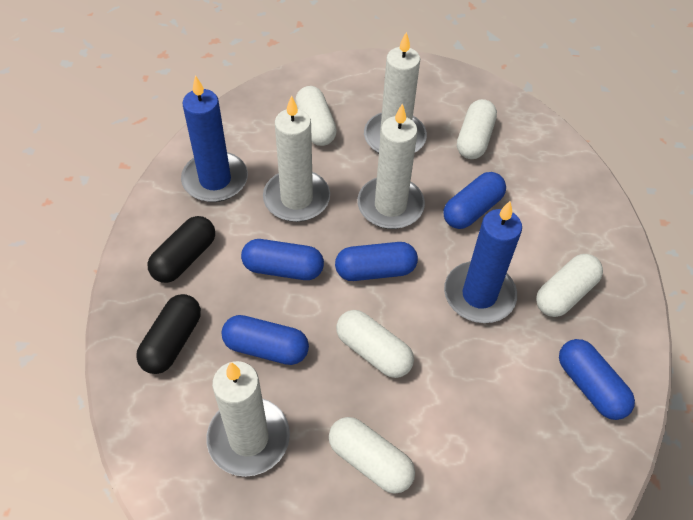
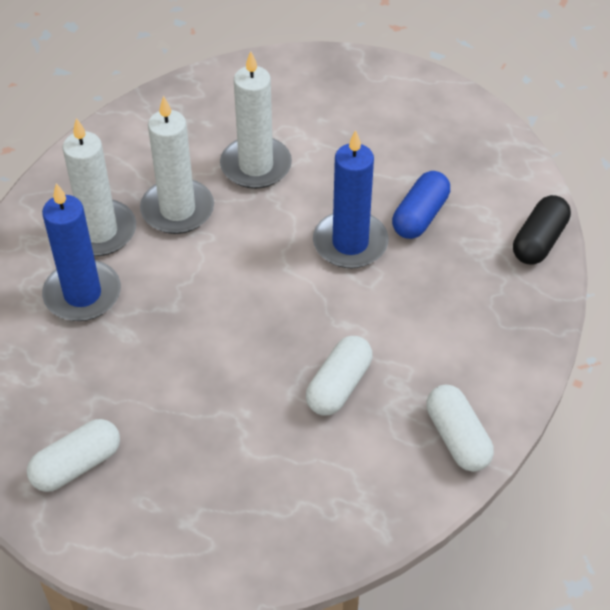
black capsule: [136,294,201,374] [147,216,215,283] = 2 -> [513,195,571,265] = 1
blue capsule: [222,315,309,365] [241,239,324,280] [335,242,418,281] [443,172,506,229] [559,339,635,420] = 5 -> [392,171,450,239] = 1
white candle: [206,361,290,477] [263,95,330,222] [357,103,425,229] [364,32,427,153] = 4 -> [62,118,136,256] [140,96,214,234] [220,51,292,189] = 3
white capsule: [295,86,337,146] [329,417,415,494] [336,310,414,378] [457,99,497,159] [536,254,603,317] = 5 -> [27,419,120,492] [306,336,373,416] [426,385,494,472] = 3

